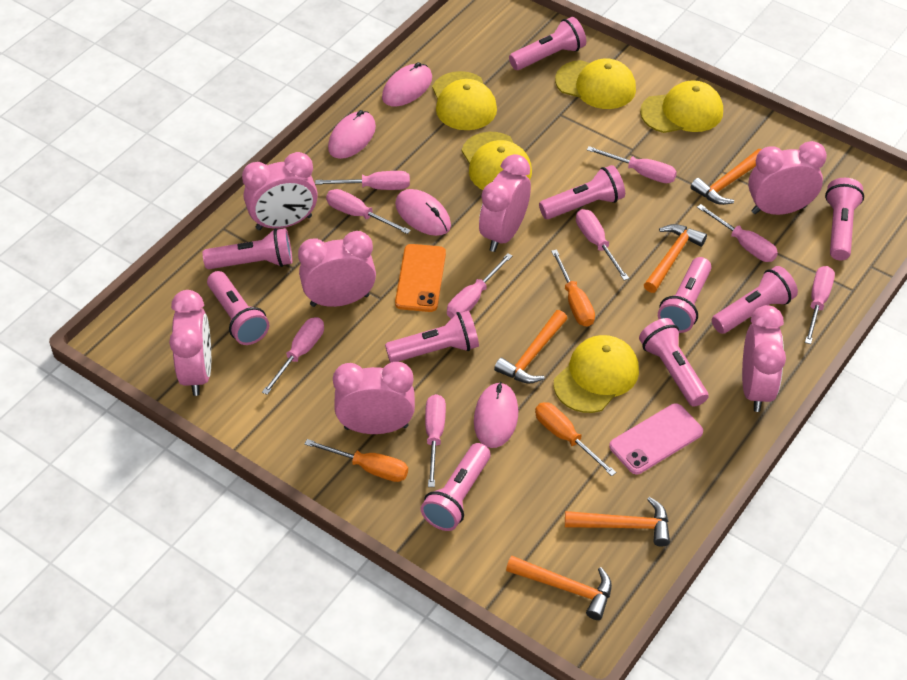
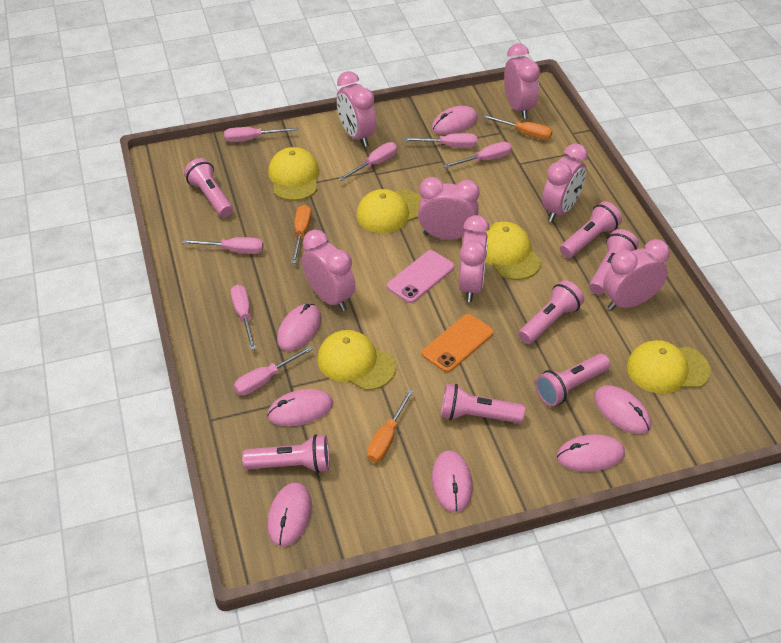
orange hammer: [494,310,568,384] [506,556,612,620] [565,497,670,547] [644,224,707,293] [690,149,762,205] = 5 -> none = 0
pink flashlight: [203,228,292,269] [207,271,269,345] [385,311,479,363] [420,443,491,531] [509,17,586,70] [539,165,625,219] [639,318,709,407] [658,257,711,333] [712,266,798,334] [825,178,864,260] = 10 -> [184,158,233,217] [242,434,330,473] [441,384,525,423] [519,280,584,344] [535,354,610,406] [560,201,622,258] [589,229,639,295] = 7
pink mouse: [328,110,376,159] [382,62,432,107] [395,189,451,236] [474,382,518,448] = 4 -> [267,389,333,426] [267,483,311,547] [277,304,321,351] [432,106,478,135] [432,451,473,513] [557,434,625,472] [594,385,651,434] = 7
pink screwdriver: [262,317,324,395] [315,171,410,190] [326,189,411,234] [425,394,446,487] [447,253,512,319] [576,209,629,281] [587,146,677,183] [697,204,778,262] [805,266,835,344] = 9 -> [183,237,264,254] [224,127,297,142] [231,285,256,350] [234,346,313,395] [338,142,397,181] [404,133,477,148] [443,142,512,168] = 7

